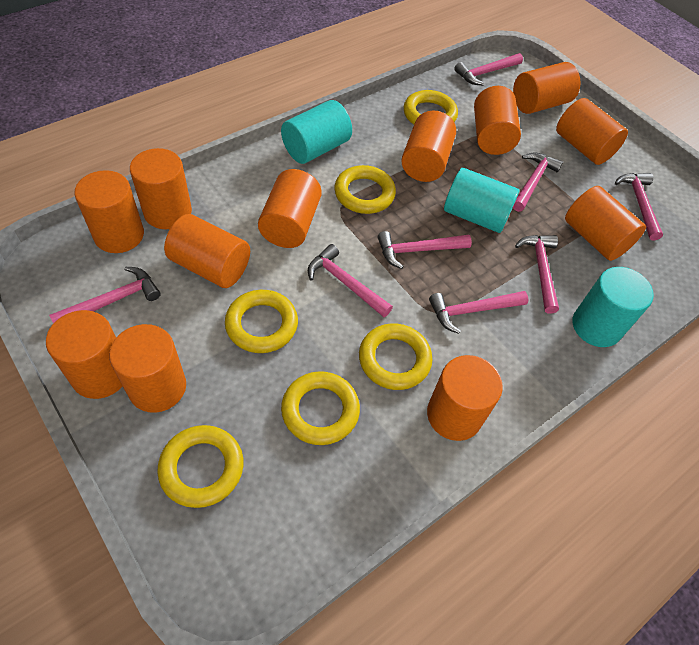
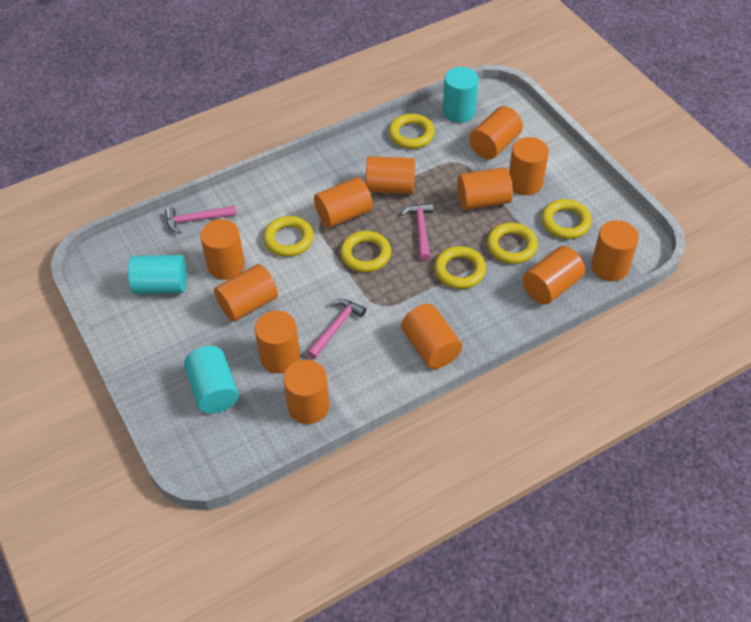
pink hammer: [49,267,161,323] [308,244,393,317] [377,231,472,269] [429,291,528,334] [454,53,523,86] [513,152,563,212] [515,235,559,314] [615,173,663,240] = 8 -> [165,205,236,234] [307,299,366,359] [401,202,434,261] = 3

